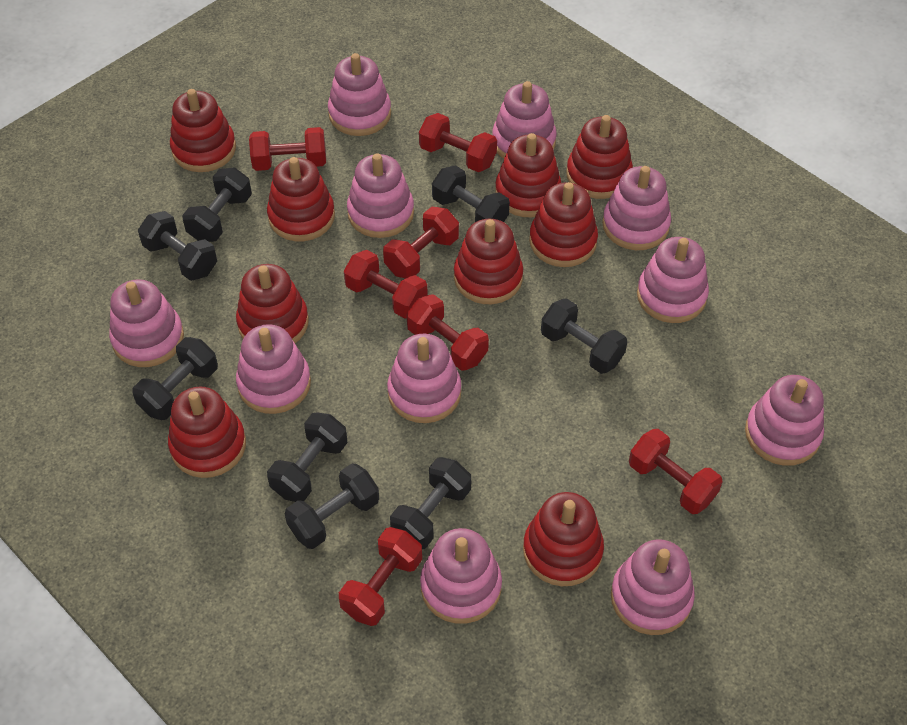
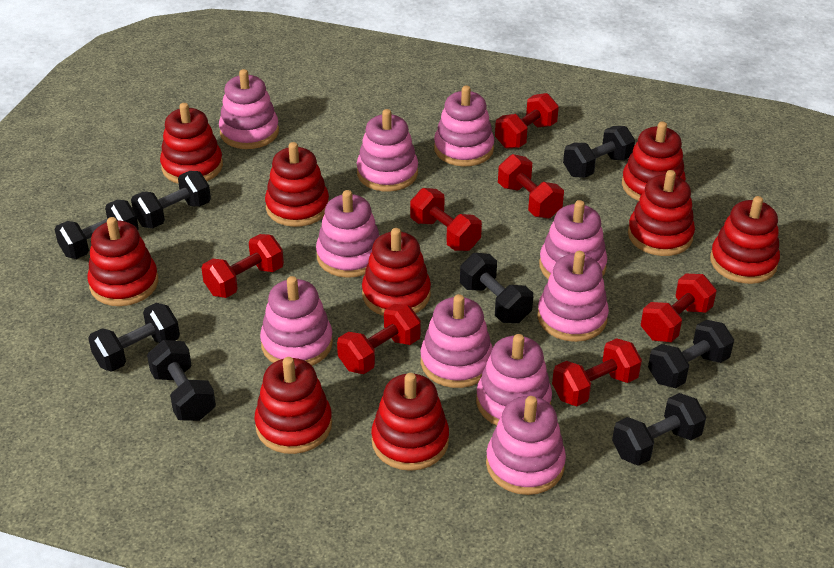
pink stacking toy: [109,279,184,367] [236,324,311,414] [328,53,391,136] [347,153,414,238] [387,334,461,423] [420,528,502,624] [492,81,557,159] [602,166,671,250] [611,539,695,635] [637,237,709,323] [745,375,824,466] = 11 -> [219,69,279,149] [260,276,333,366] [316,190,380,278] [357,109,418,191] [420,294,493,388] [434,86,494,166] [476,334,552,426] [486,396,566,495] [537,251,609,342] [539,200,607,279] = 10

